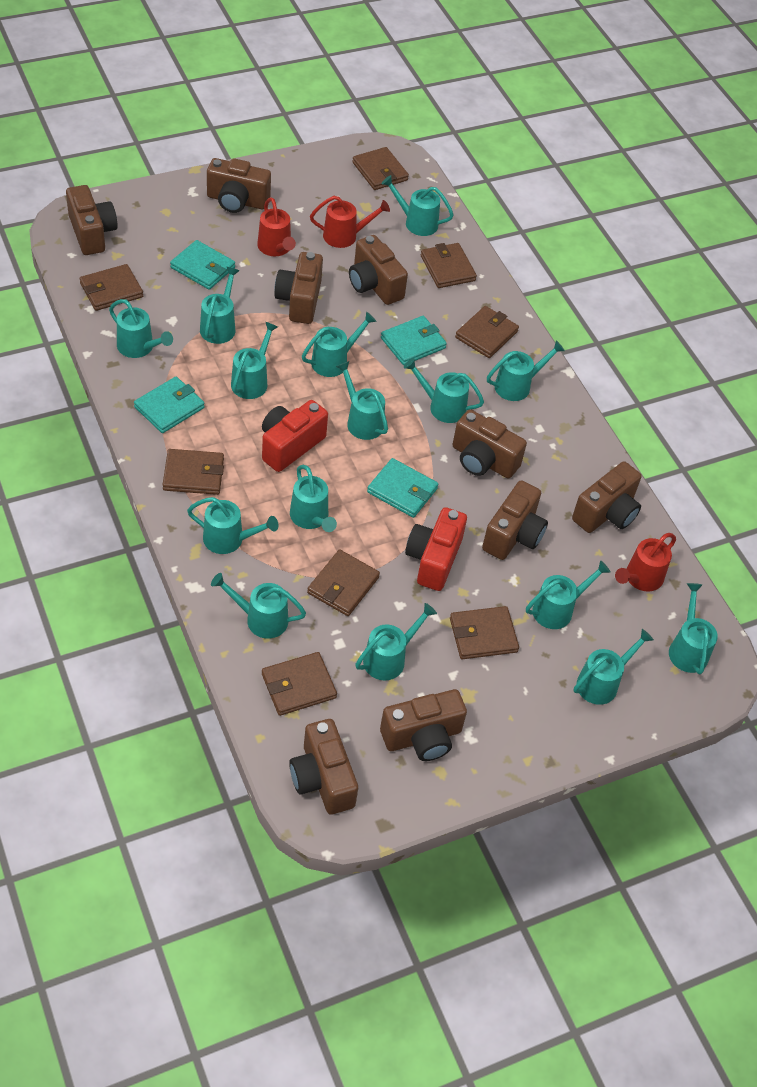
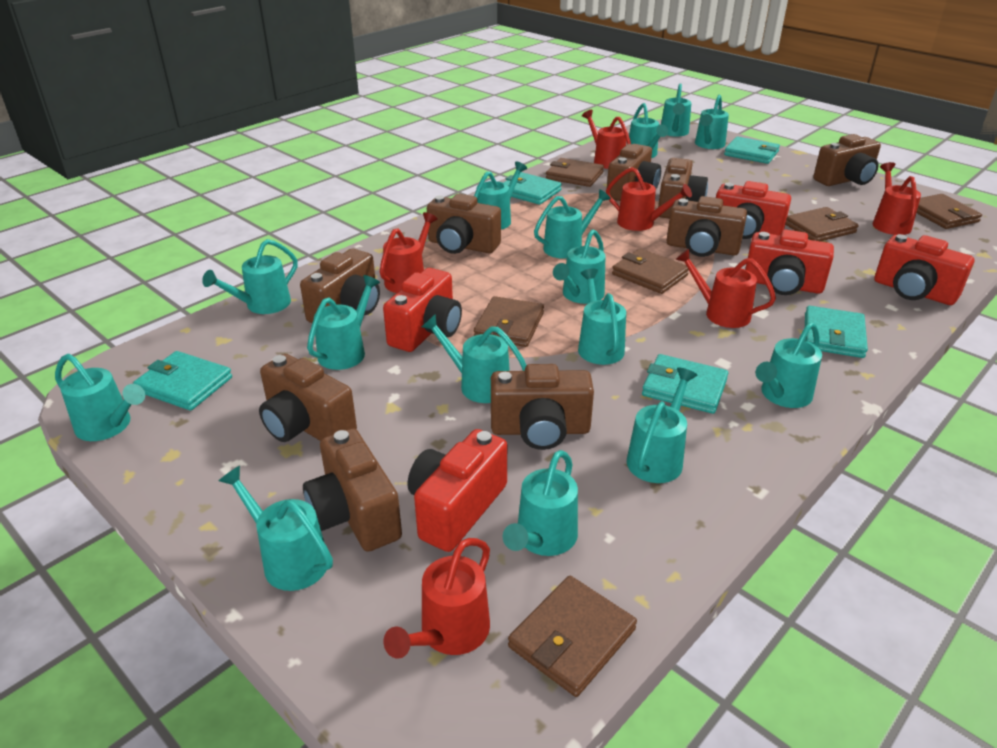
brown wallet: [80,264,143,311] [163,449,224,495] [262,652,337,716] [307,549,380,616] [352,147,409,190] [421,243,477,288] [450,606,519,659] [455,306,519,358] = 8 -> [474,296,544,347] [508,576,637,697] [546,158,604,187] [612,249,689,294] [785,207,858,241] [917,194,982,229] = 6
red camera: [262,400,328,472] [405,507,467,591] = 2 -> [383,268,462,352] [408,429,507,552] [716,181,791,239] [745,230,834,295] [874,234,974,305] = 5
red watering can: [257,197,296,256] [310,196,390,248] [615,533,676,592] = 3 -> [380,212,438,293] [384,538,490,659] [582,110,631,169] [606,167,692,231] [675,249,776,328] [873,162,921,235] = 6
turquoise wallet: [134,377,205,433] [170,240,235,290] [367,458,438,518] [381,316,447,365] = 4 -> [133,351,232,411] [504,172,562,205] [642,354,728,414] [724,136,780,164] [805,306,868,358] = 5

